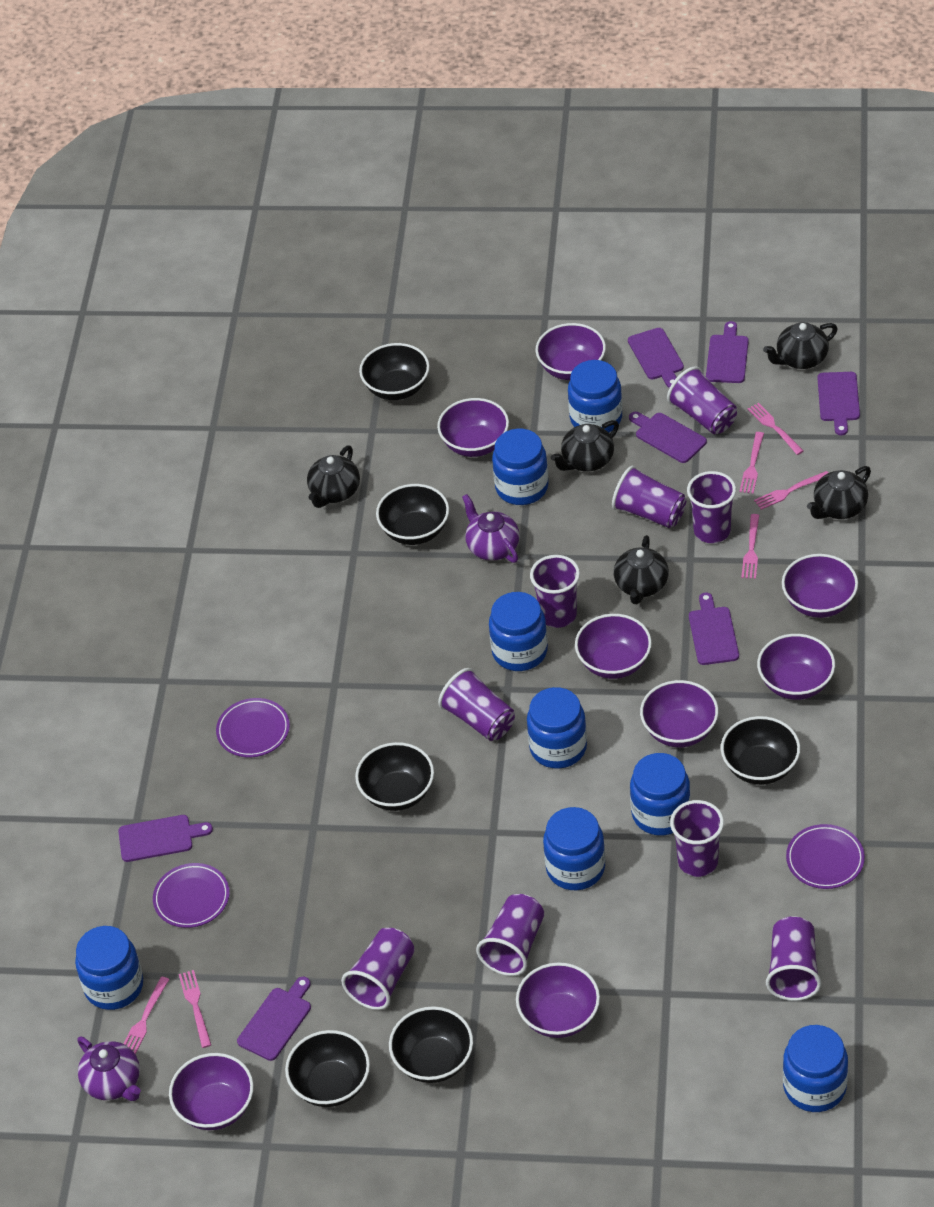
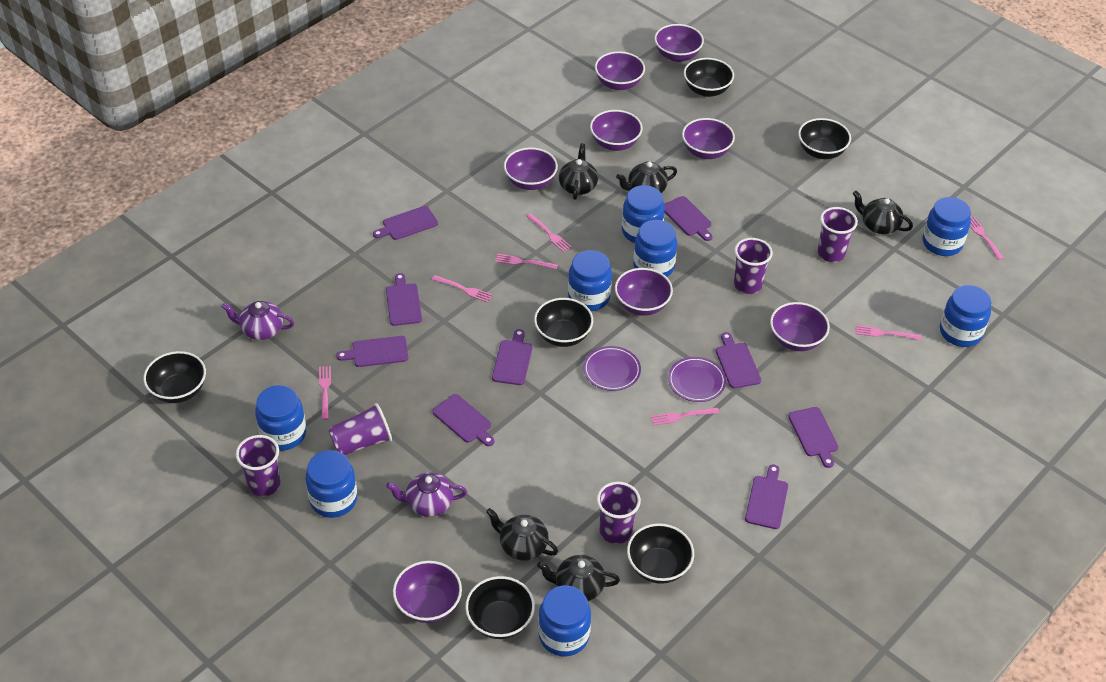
pink fork: [124,977,169,1054] [179,970,211,1048] [739,432,764,494] [741,514,759,579] [748,403,803,455] [754,471,828,510] = 6 -> [319,366,331,420] [432,275,492,303] [495,254,558,269] [526,213,572,252] [651,407,719,426] [855,325,922,340] [970,217,1004,260] = 7
purple cup: [341,928,415,1010] [438,668,515,741] [476,894,544,976] [530,555,580,628] [612,466,686,528] [667,366,737,434] [670,800,724,877] [687,471,736,543] [766,916,821,1001] = 9 -> [236,435,280,496] [328,403,392,455] [597,482,641,544] [734,238,773,294] [818,207,858,262] = 5
purple cutting board: [118,815,213,862] [237,977,311,1061] [628,328,684,388] [629,412,707,463] [689,593,739,665] [706,321,749,383] [817,372,860,436] = 7 -> [336,336,408,367] [373,206,438,240] [386,273,422,326] [432,394,494,446] [492,329,532,385] [664,196,713,241] [716,332,761,388] [745,464,788,529] [788,407,838,468] = 9
purple plate: [153,863,230,928] [216,698,290,757] [786,824,865,889] = 3 -> [583,346,641,391] [668,357,726,402] = 2

